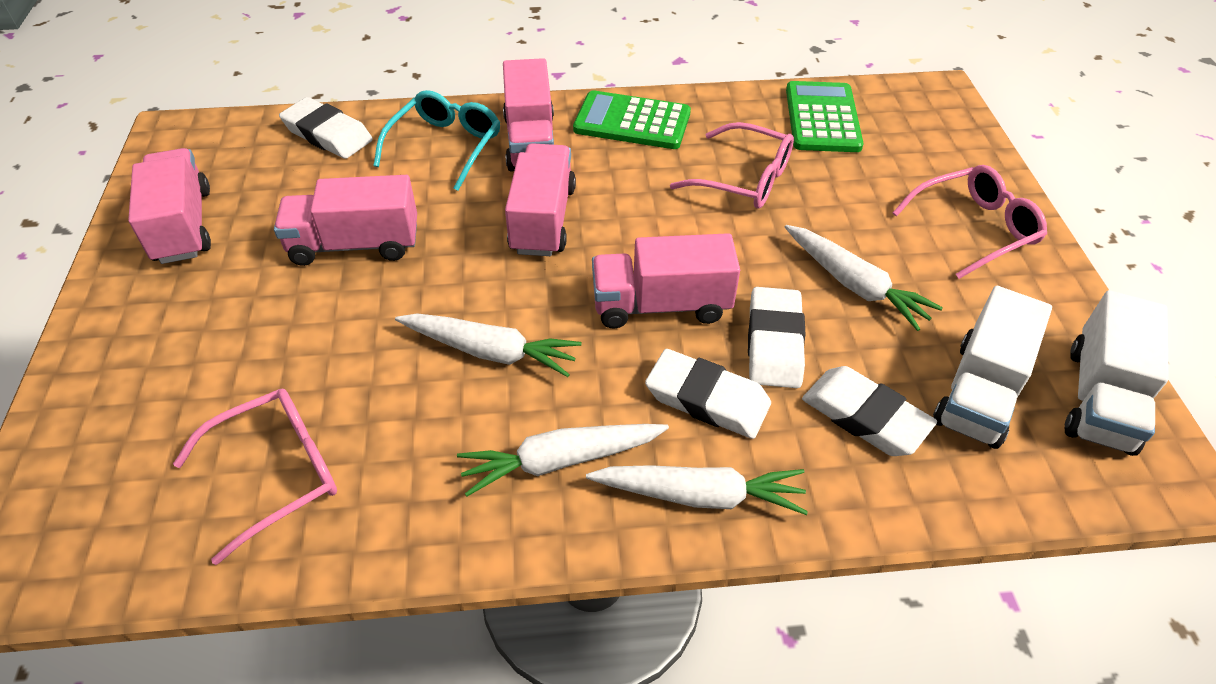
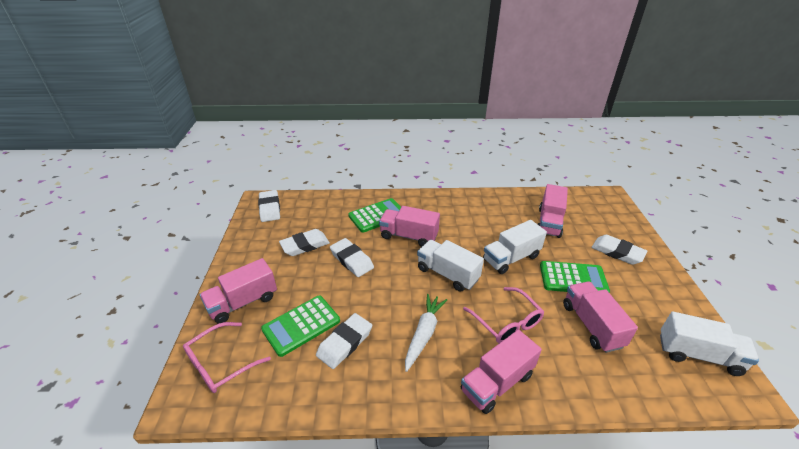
green calculator: [573,90,691,149] [786,81,864,152] = 2 -> [261,295,340,357] [348,198,401,232] [540,261,610,292] = 3
pink glasses: [173,388,337,565] [670,122,794,209] [893,165,1047,279] = 3 -> [183,322,271,393] [463,287,544,343] = 2
turquoise glasses: [373,90,501,191] = 1 -> none = 0
white carrot: [395,313,582,377] [457,424,669,496] [586,465,808,515] [785,225,943,331] = 4 -> [405,294,447,372] = 1
white eraser: [279,97,373,159] [645,349,771,439] [748,287,805,388] [802,366,937,456] = 4 -> [258,190,280,222] [279,229,330,256] [316,313,372,369] [330,238,374,277] [592,235,648,265] = 5
white truck: [933,286,1052,449] [1065,290,1169,456] = 2 -> [417,240,484,292] [483,220,547,274] [660,311,759,376] = 3

